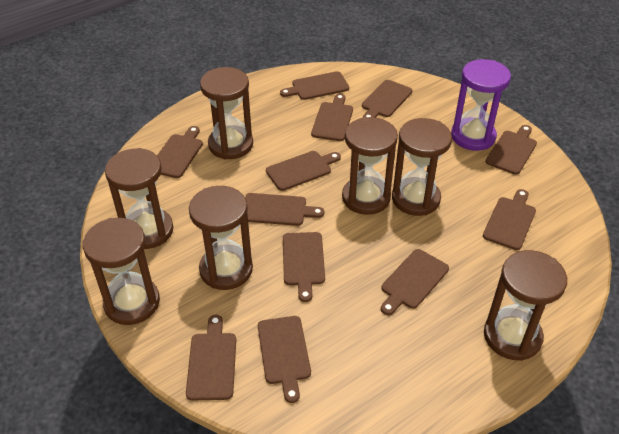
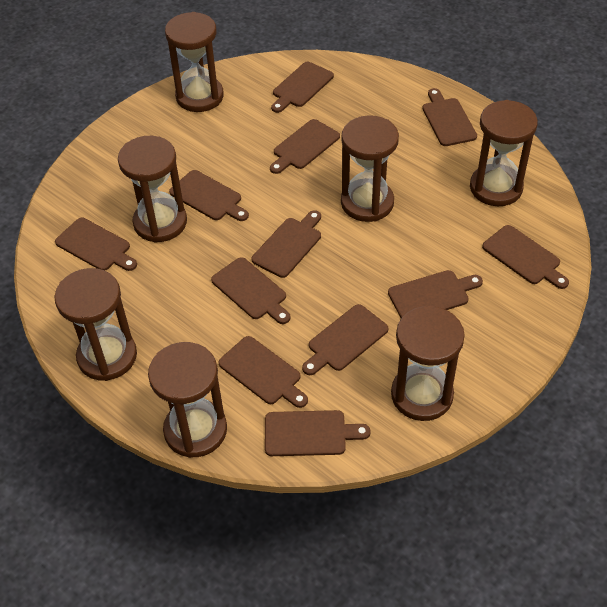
purple hourglass: [451,59,511,151] = 1 -> none = 0

